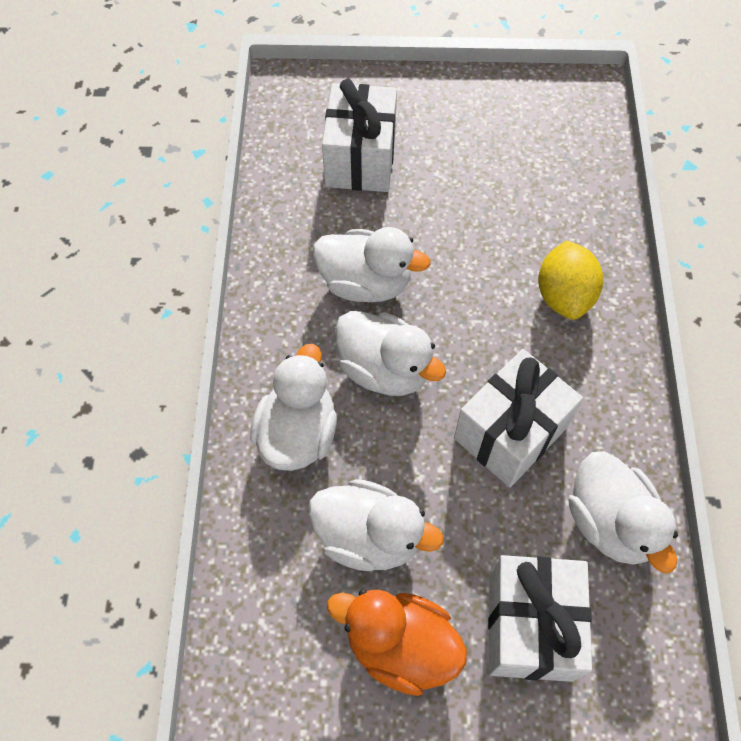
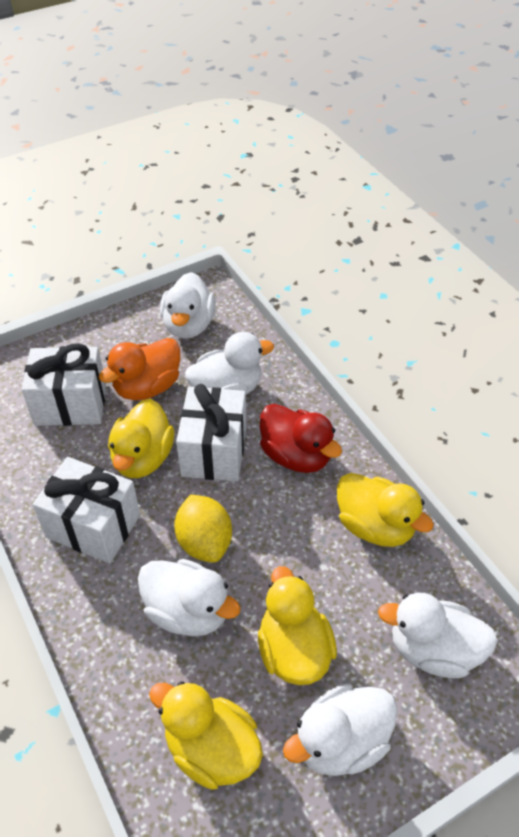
red duck: none = 0 -> [260,404,342,473] = 1
yellow duck: none = 0 -> [108,399,175,478] [149,681,263,790] [258,566,337,685] [337,473,434,547] = 4

